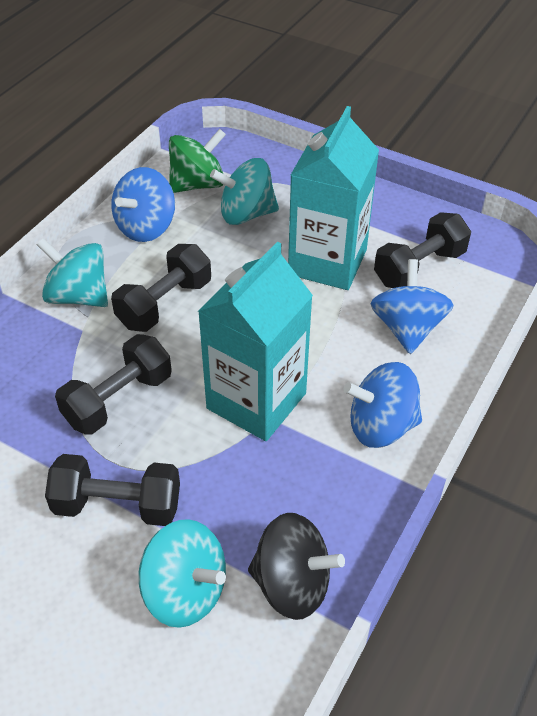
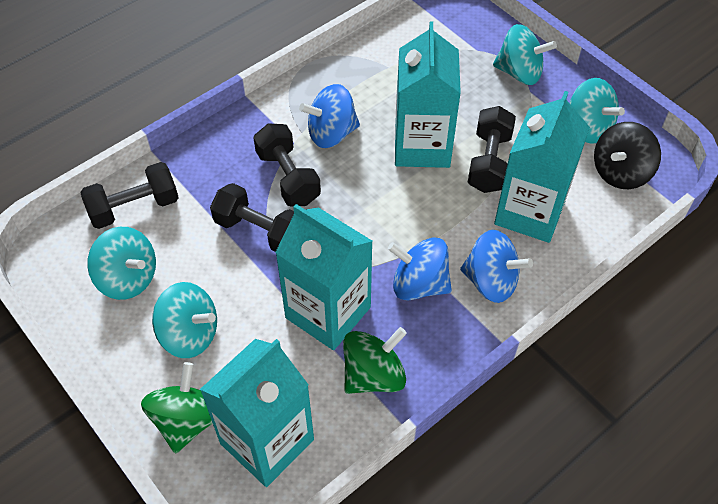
green spinning top: [169,129,226,193] = 1 -> [141,362,213,454] [343,327,407,394] = 2
turquoise carton: [198,242,313,441] [288,106,379,290] = 2 -> [200,339,314,487] [275,204,373,350] [395,22,461,168] [494,91,590,243] = 4
turquoise spinning top: [36,238,108,307] [139,519,226,628] [210,158,279,225] = 3 -> [87,227,156,300] [152,282,217,358] [493,24,557,85] [570,78,625,143] = 4

